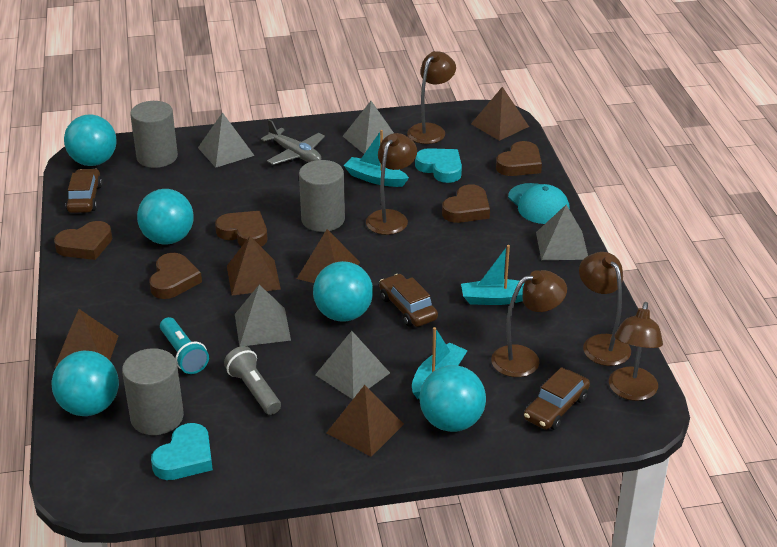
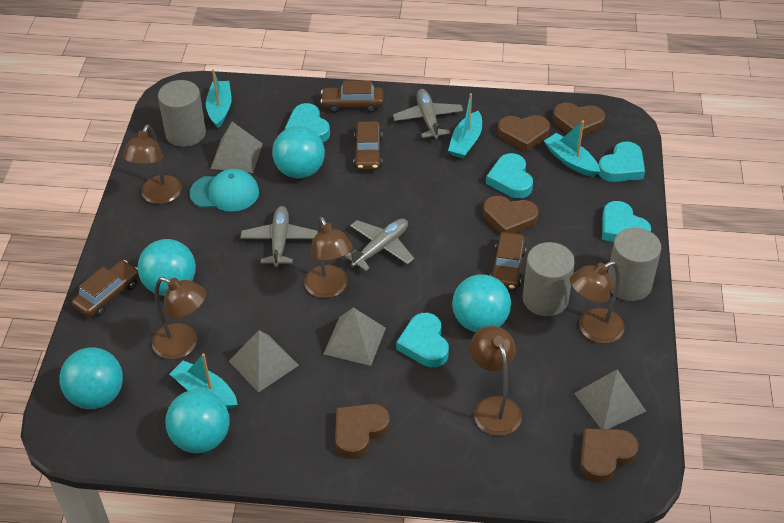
brown car: [66,169,102,213] [379,274,438,327] [524,367,590,430] = 3 -> [72,260,139,317] [321,80,383,113] [354,122,382,170] [490,232,527,290] = 4
brown pyramid: [54,309,118,368] [227,236,281,296] [297,229,360,283] [327,385,404,457] [471,87,529,141] = 5 -> none = 0
grey flashlight: [224,346,281,415] = 1 -> none = 0
grey plane: [261,119,325,165] = 1 -> [241,206,318,267] [344,219,414,271] [393,89,463,139] = 3
grey pyramid: [198,112,255,168] [235,285,291,347] [315,331,390,399] [343,101,394,154] [536,205,588,260] = 5 -> [211,122,263,173] [229,330,299,392] [324,308,386,366] [574,369,646,429] = 4
turquoise boat: [344,130,409,187] [412,327,468,399] [461,245,525,305] = 3 -> [170,353,238,409] [206,69,231,128] [448,93,482,159] [544,121,600,177] = 4
turquoise flashlight: [160,317,209,374] = 1 -> none = 0
turquoise heart: [151,423,213,480] [415,148,462,183] = 2 -> [285,103,330,142] [396,313,449,367] [486,153,533,198] [598,141,645,182] [602,201,651,242] = 5

